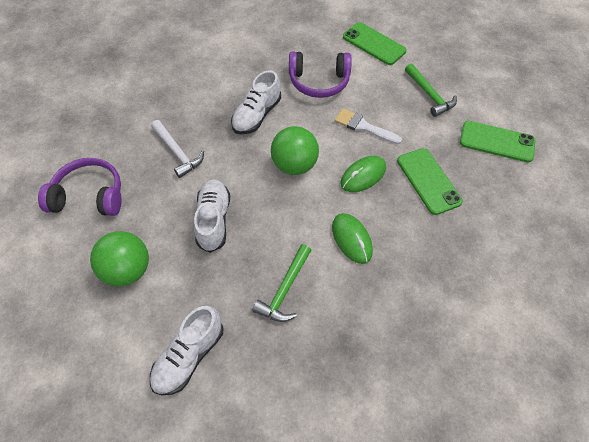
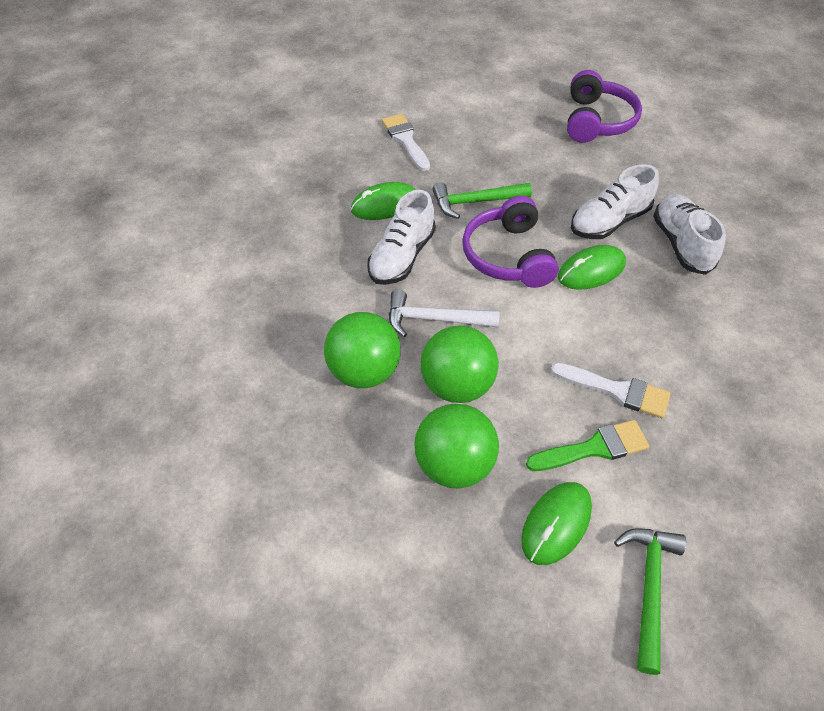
green ball: [90,231,149,287] [271,126,319,175] = 2 -> [324,312,401,388] [415,404,499,489] [421,325,499,403] = 3
green brush: none = 0 -> [526,420,650,471] = 1
green mouse: [332,213,373,264] [340,156,386,192] = 2 -> [351,182,416,220] [521,482,592,565] [558,245,626,290] = 3
green phone: [343,22,407,65] [397,148,463,215] [460,121,535,163] = 3 -> none = 0
white brush: [334,108,402,144] = 1 -> [382,114,430,171] [551,363,671,418] = 2

